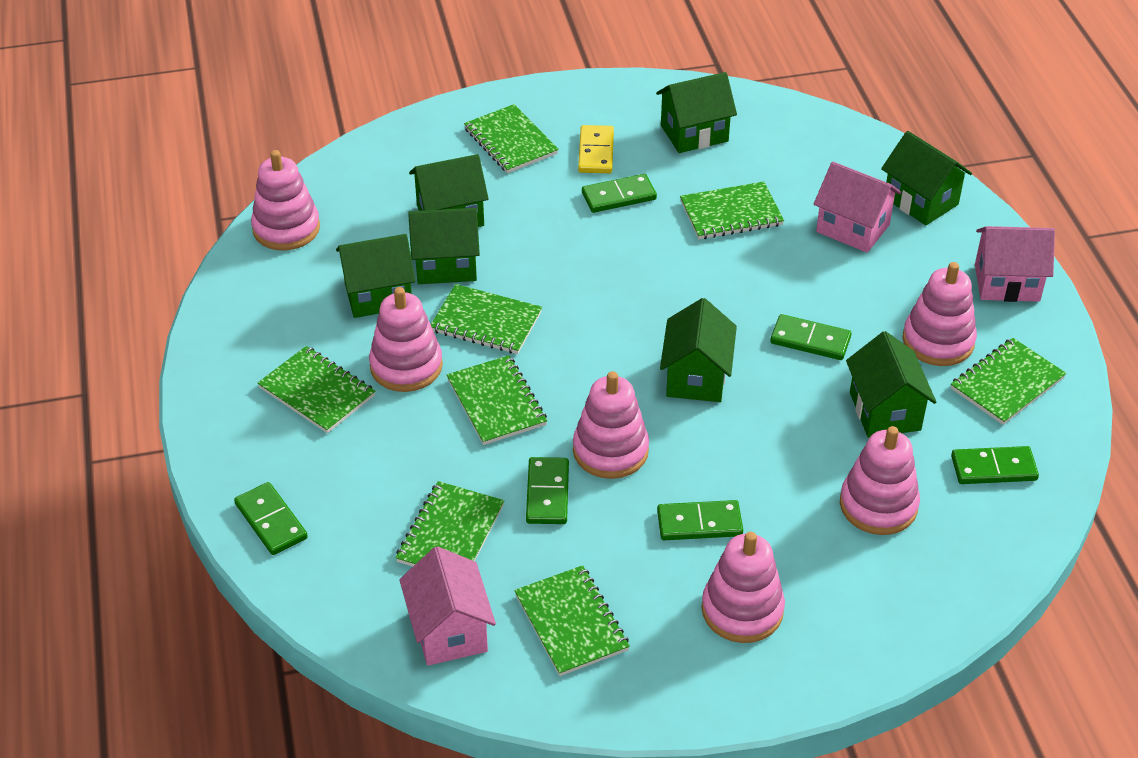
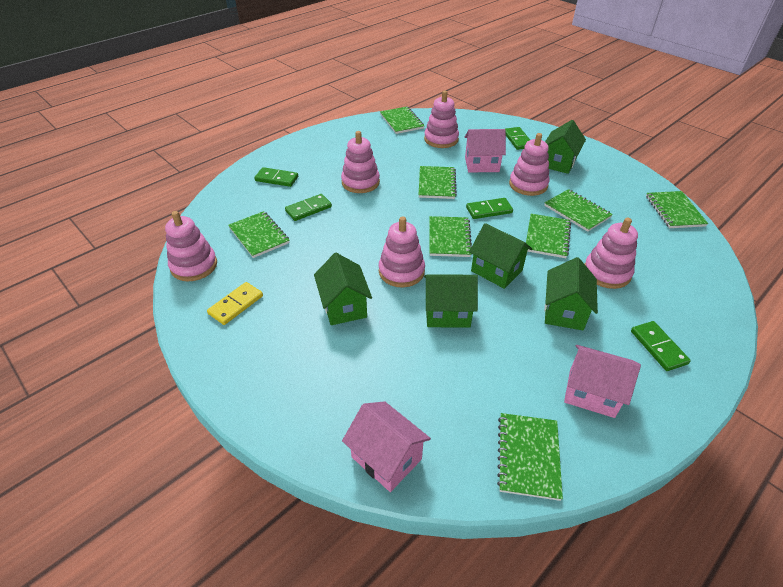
green domino: [234,482,308,555] [526,457,569,524] [582,174,657,213] [657,500,743,540] [770,314,852,360] [951,446,1039,484] = 6 -> [254,167,298,187] [285,194,332,221] [466,198,513,219] [505,127,530,150] [631,321,691,371] = 5
green house: [336,234,416,318] [408,208,480,284] [409,154,489,227] [656,72,737,153] [660,298,737,402] [846,331,936,438] [881,131,972,225] = 7 -> [314,253,372,325] [424,274,478,327] [469,223,532,289] [544,257,598,330] [545,120,586,174] = 5

